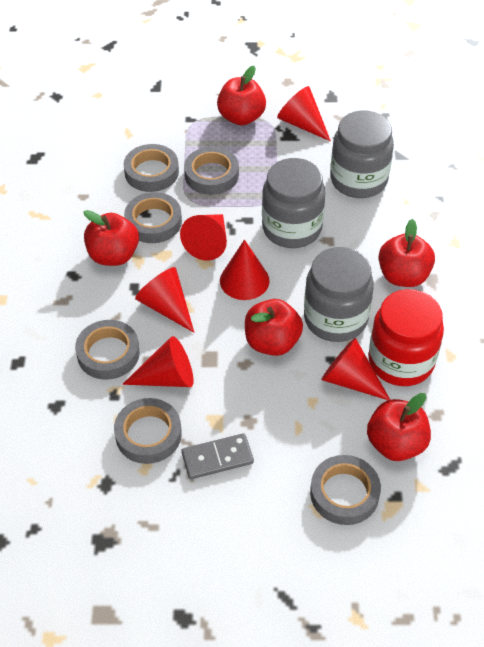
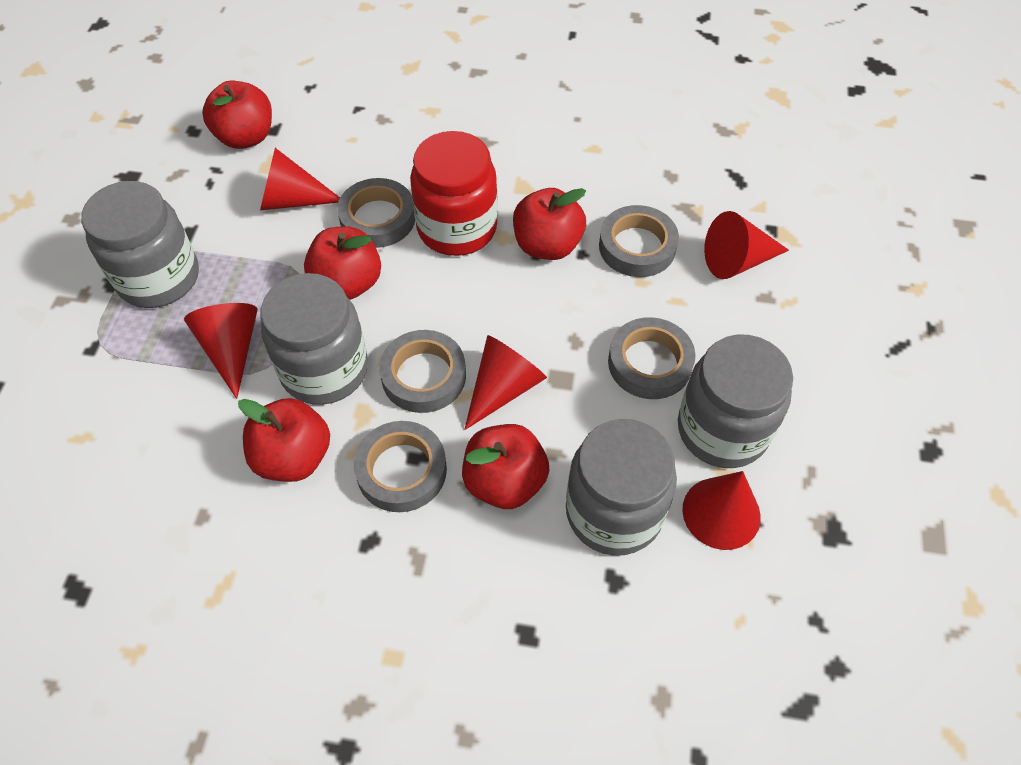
grey domino: [181,433,254,479] = 1 -> none = 0
grey jar: [262,158,325,248] [304,247,374,342] [330,111,394,198] = 3 -> [81,181,199,308] [261,273,368,405] [566,419,677,556] [678,335,793,468] = 4
grey tape: [75,320,140,380] [114,398,182,464] [124,144,179,192] [124,192,182,243] [184,147,239,195] [310,455,381,525] = 6 -> [337,178,415,248] [354,421,447,512] [379,330,466,413] [599,205,679,277] [608,317,696,399] = 5
red cone: [122,336,194,387] [135,267,194,333] [180,214,227,261] [220,240,270,300] [277,86,331,141] [321,338,390,400] = 6 -> [184,303,258,399] [260,148,340,210] [464,335,547,430] [682,471,761,550] [704,211,789,279] = 5

